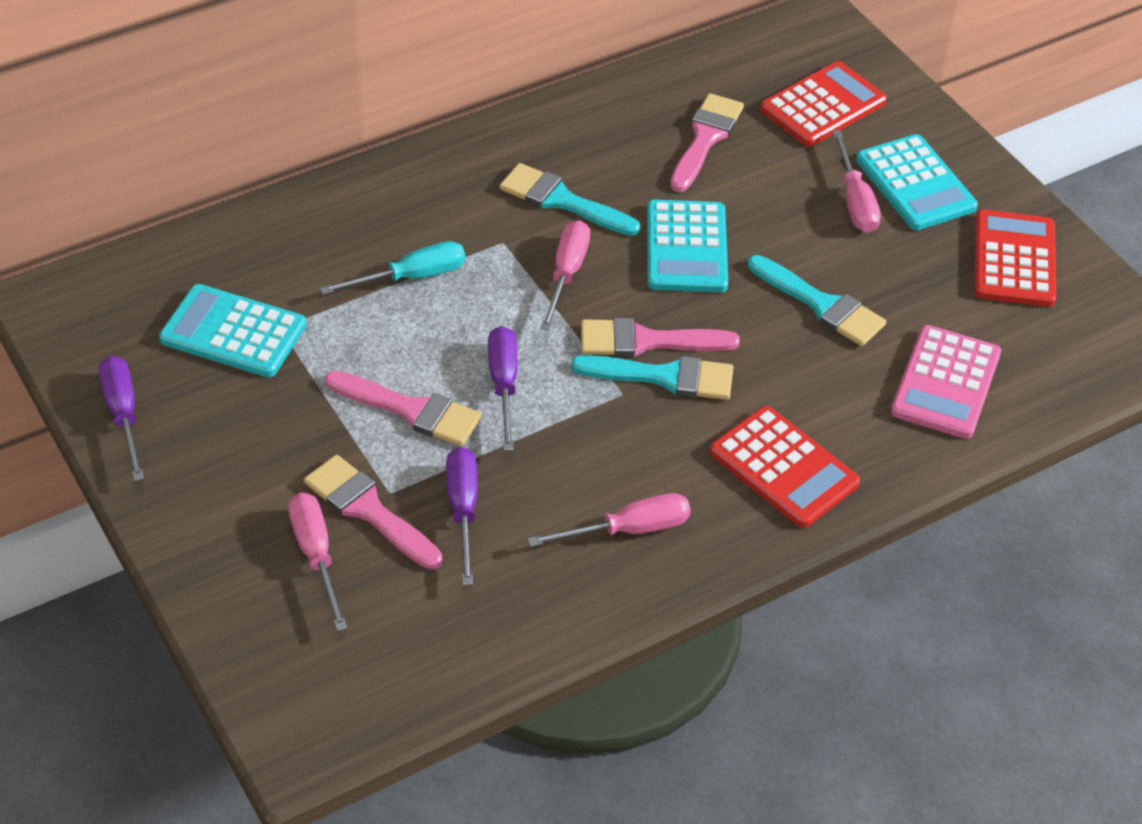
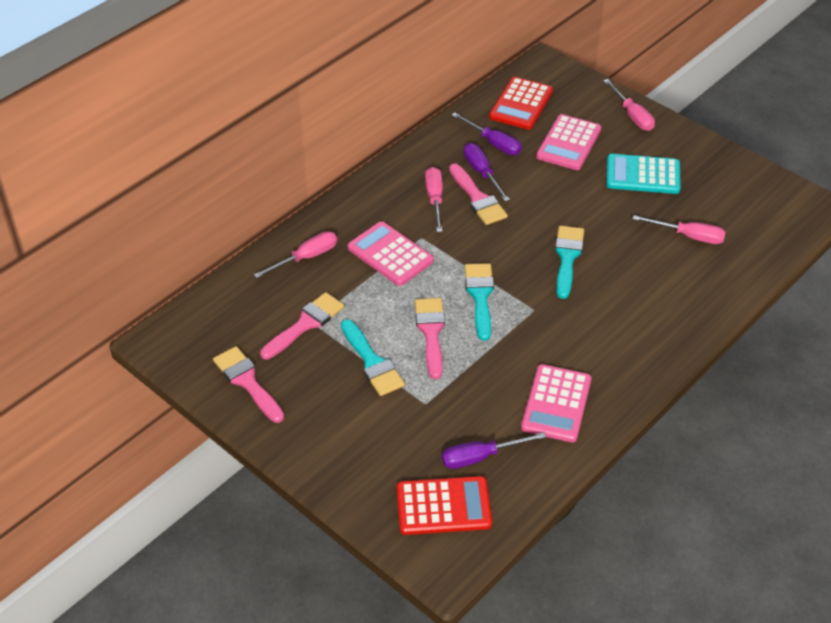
pink calculator: [891,325,1001,439] = 1 -> [348,221,434,286] [521,364,592,442] [536,114,601,170] = 3
red calculator: [710,406,860,528] [760,61,887,147] [974,209,1056,307] = 3 -> [396,476,492,535] [489,77,553,130] = 2
turquoise calculator: [159,284,306,377] [647,200,728,292] [856,134,978,230] = 3 -> [606,154,681,194] = 1
turquoise screwdriver: [320,241,465,295] = 1 -> none = 0

